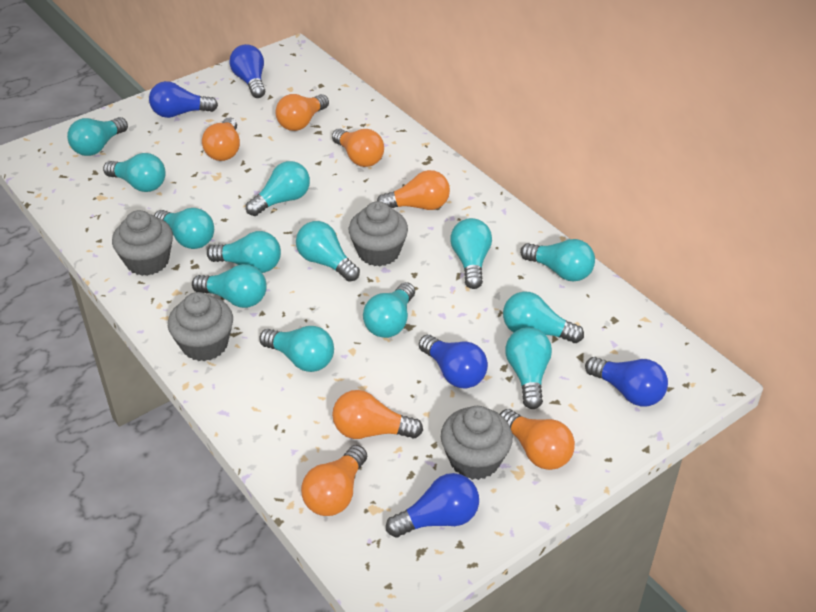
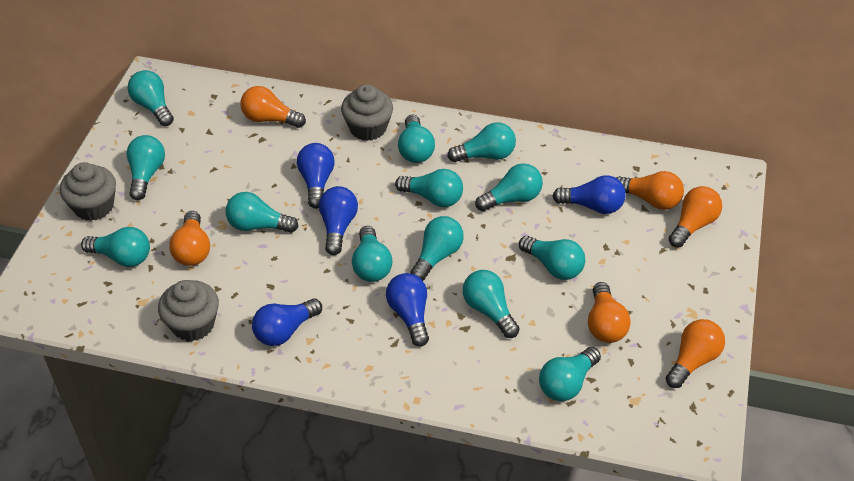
grey cupcake: [112,210,173,276] [168,292,233,361] [349,201,408,266] [441,406,513,480] = 4 -> [60,162,116,221] [158,280,219,341] [341,84,393,141] = 3
orange light bulb: [202,117,240,161] [275,94,329,131] [301,445,367,516] [332,129,384,167] [332,390,423,439] [377,170,450,210] [500,409,575,470] = 7 -> [169,211,210,266] [241,86,306,128] [588,282,631,343] [617,171,684,210] [666,319,725,388] [669,186,722,247] = 6

